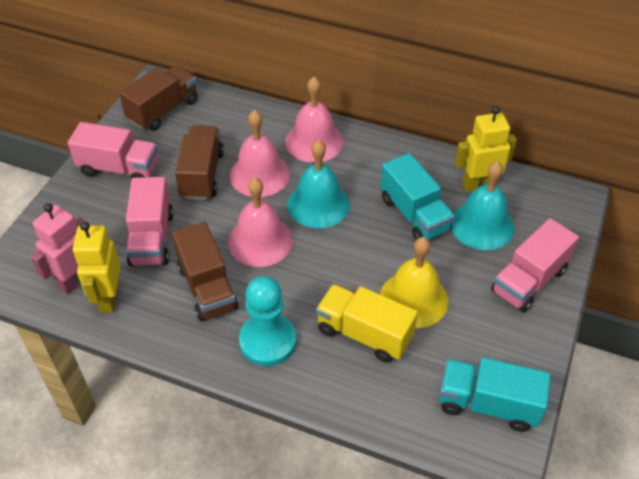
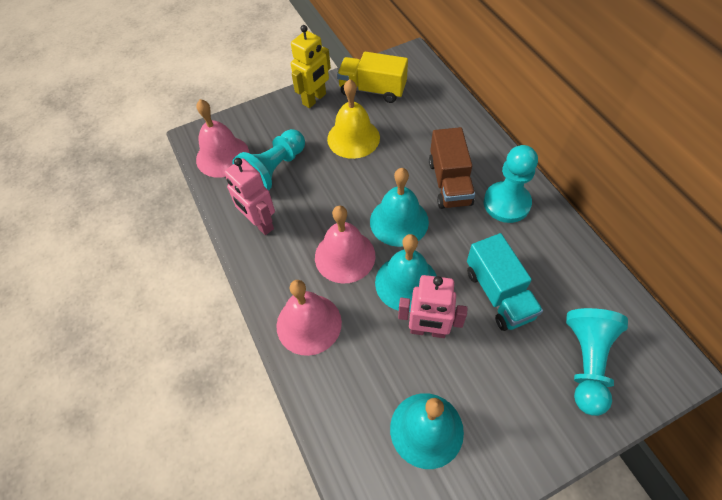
brown truck: [119,66,197,131] [172,222,239,321] [175,125,224,200] = 3 -> [429,127,475,209] = 1
pink robot: [30,203,86,294] = 1 -> [224,158,275,235] [398,275,467,338] = 2
pink truck: [68,122,158,180] [126,177,173,266] [491,218,579,312] = 3 -> none = 0
turquoise bell: [287,140,350,228] [451,161,515,250] = 2 -> [370,168,429,247] [375,234,437,312] [390,393,464,469] = 3
turquoise pawn: [239,276,296,366] = 1 -> [232,129,305,190] [484,145,538,223] [566,308,628,416] = 3
turquoise truck: [381,153,455,240] [439,358,551,432] = 2 -> [467,233,543,331] = 1
yellow robot: [72,222,121,313] [455,106,517,192] = 2 -> [291,25,331,108] = 1

